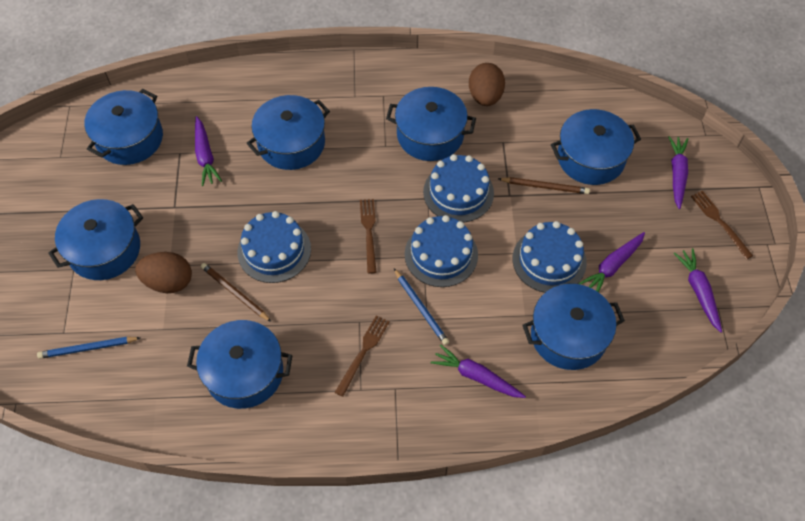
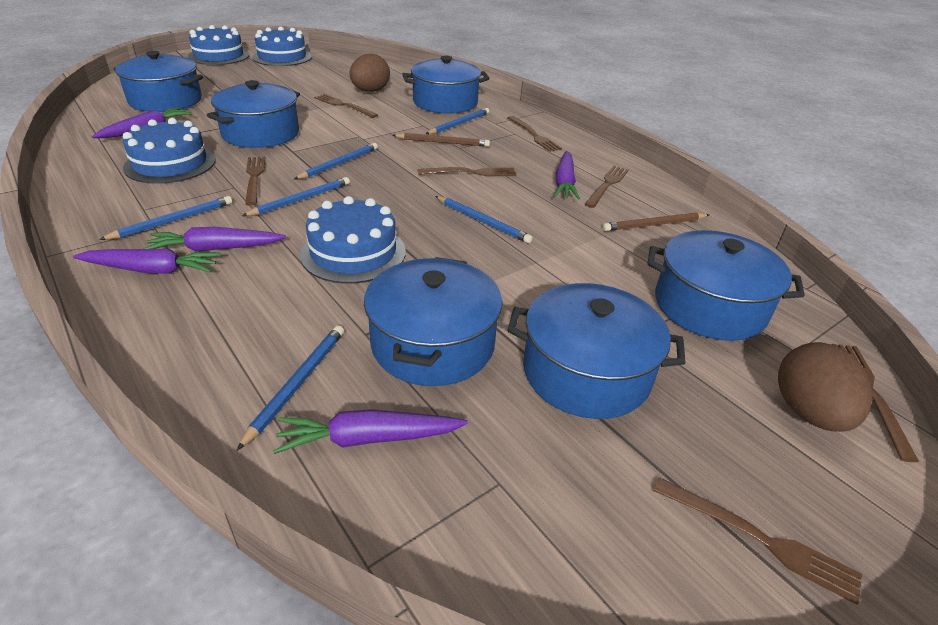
blue pencil: [37,337,140,359] [394,269,449,345] = 2 -> [99,196,232,240] [237,326,344,450] [242,177,350,216] [294,143,378,179] [426,108,489,134] [435,196,533,243] = 6
blue pot: [48,199,143,280] [84,89,163,165] [187,320,293,409] [246,95,330,170] [386,87,476,161] [522,284,625,370] [551,109,641,185] = 7 -> [114,51,203,112] [207,80,300,148] [364,257,503,386] [402,56,489,114] [507,283,686,419] [647,230,805,341] = 6
brown fork: [335,315,390,397] [360,199,377,274] [691,190,753,259] = 3 -> [245,157,265,206] [314,94,378,118] [418,167,516,177] [507,116,562,152] [585,166,629,208] [653,477,862,605] [832,344,919,462] = 7

